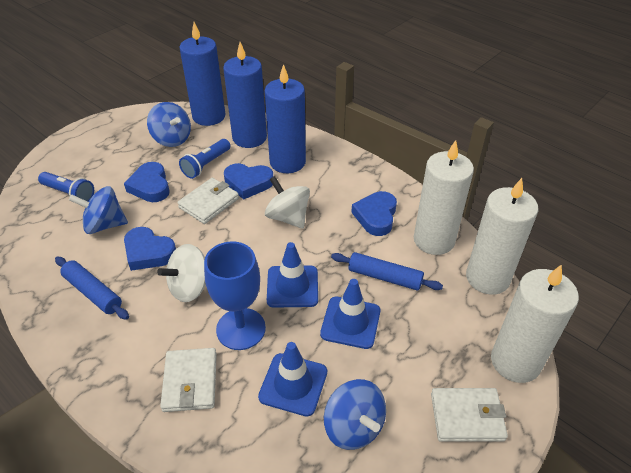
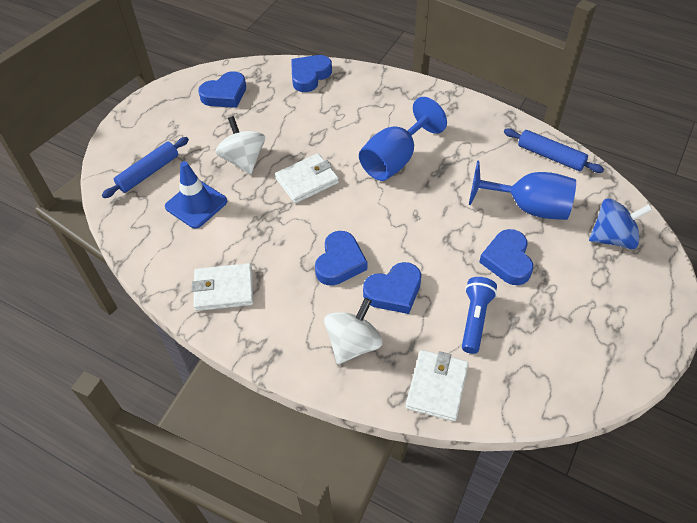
blue candle: [179,22,225,126] [223,42,267,148] [264,64,306,173] = 3 -> none = 0
blue flashlight: [38,172,94,202] [179,139,230,179] = 2 -> [462,277,497,354] = 1
blue goblet: [204,241,266,350] = 1 -> [359,97,447,181] [469,160,576,220] = 2
blue heart: [124,162,170,202] [124,227,176,271] [224,163,273,200] [351,191,397,236] = 4 -> [198,71,246,108] [291,55,332,92] [315,231,367,286] [363,262,421,314] [479,229,533,285] = 5
blue spinning top: [69,186,128,234] [147,102,191,147] [324,379,386,450] = 3 -> [589,198,652,249] = 1
blue traffic cone: [258,342,327,417] [267,242,318,308] [320,279,380,349] = 3 -> [165,161,227,229] = 1
white candle: [414,140,474,255] [466,178,538,295] [491,264,579,383] = 3 -> none = 0

